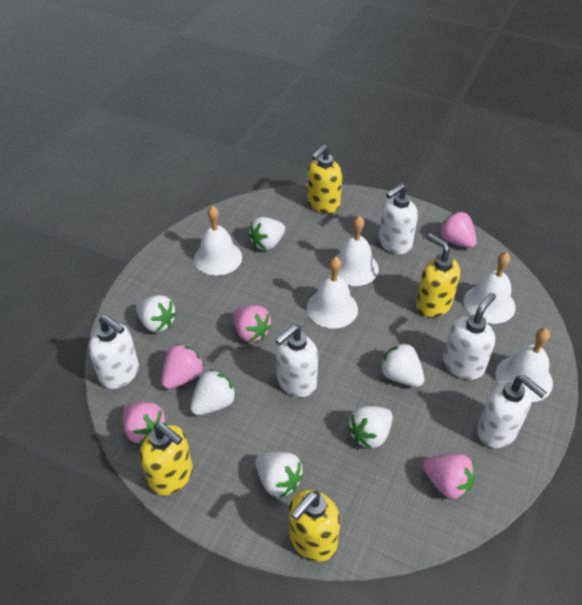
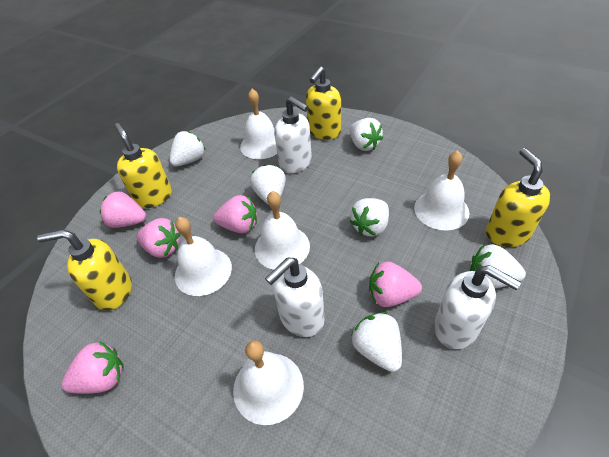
white soap dispenser: [88,315,139,389] [275,325,318,397] [379,183,418,254] [443,293,496,380] [477,376,547,448] = 5 -> [265,257,325,337] [274,96,312,173] [434,265,521,349] = 3

